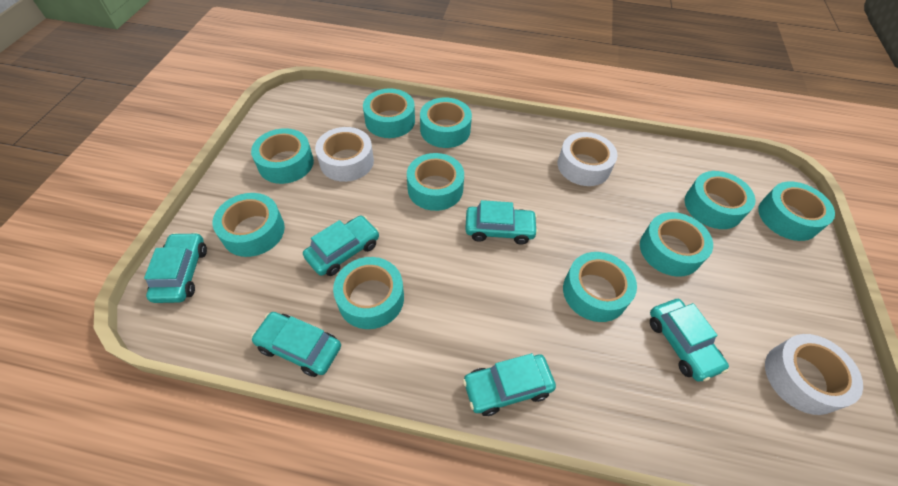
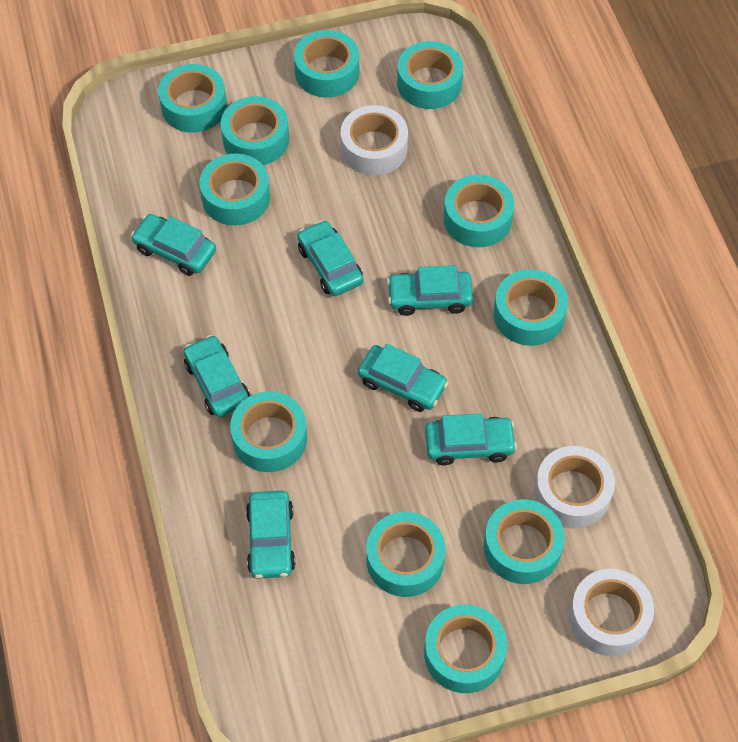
turquoise car: [144,232,207,303] [251,312,341,377] [303,215,379,276] [463,353,556,416] [465,200,538,245] [650,299,729,382] = 6 -> [131,214,216,276] [183,335,250,418] [246,491,295,579] [297,220,363,296] [358,344,448,412] [387,265,473,316] [425,413,517,465] = 7
turquoise tape: [213,193,285,257] [251,128,314,184] [333,257,404,329] [363,88,415,138] [407,153,464,211] [420,97,472,148] [563,252,637,322] [640,212,713,277] [685,171,756,229] [758,181,835,241] = 10 -> [158,64,227,133] [200,154,270,226] [221,96,289,165] [230,391,307,472] [294,30,359,98] [366,512,446,597] [397,41,463,109] [424,605,507,693] [443,175,514,247] [484,499,565,584] [494,269,568,346] = 11

